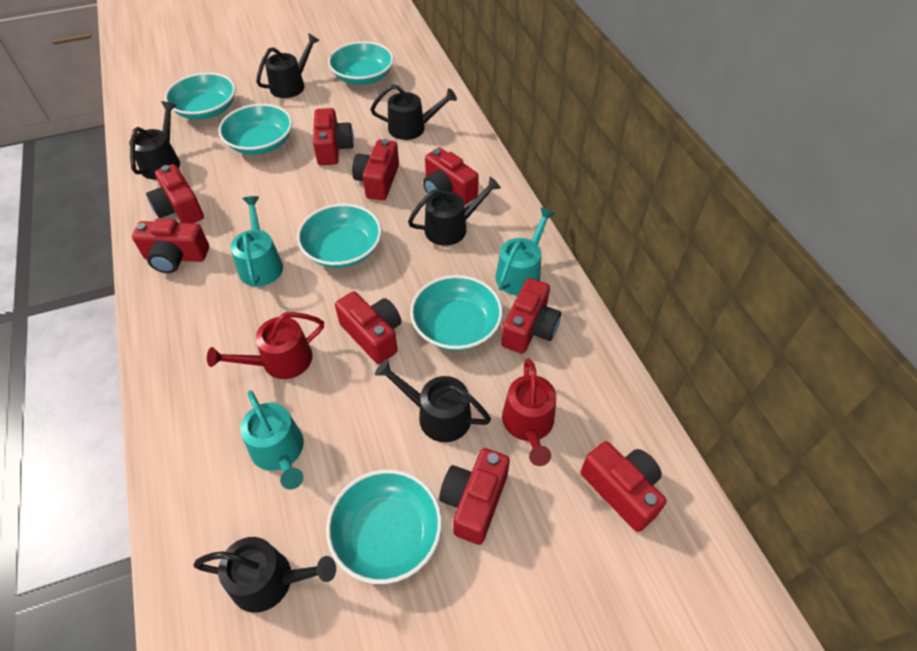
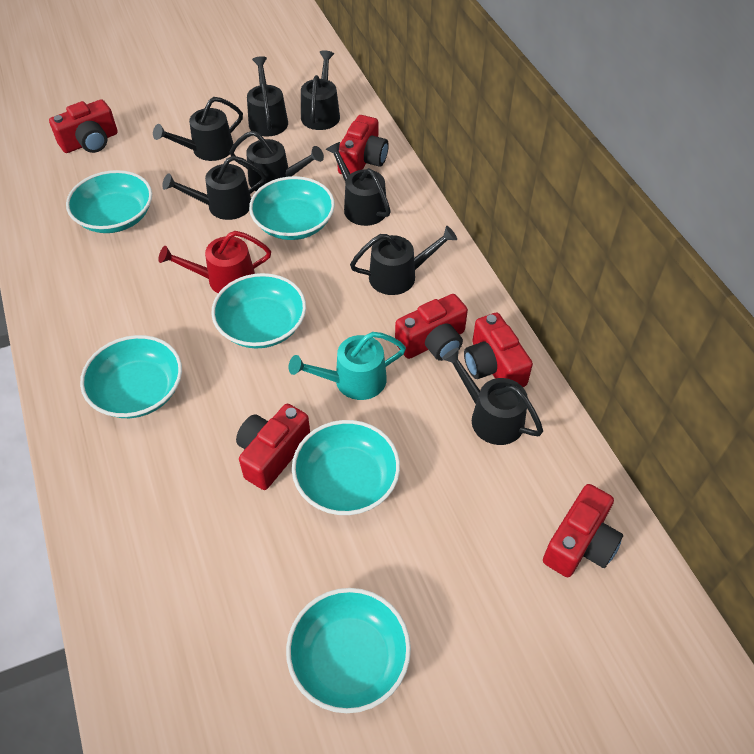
black watering can: [129,101,180,180] [193,537,336,613] [256,33,320,98] [371,85,457,140] [375,359,491,442] [408,177,501,246] = 6 -> [153,97,243,161] [162,156,266,220] [229,131,324,191] [247,56,288,136] [301,50,340,130] [326,142,391,226] [350,226,457,295] [442,348,543,445] = 8
red camera: [132,219,209,273] [146,164,204,223] [313,108,354,165] [335,291,401,364] [352,139,399,200] [423,148,479,205] [439,448,510,545] [501,278,561,354] [581,441,666,532] = 9 -> [49,99,118,153] [236,404,310,490] [337,115,389,174] [395,294,468,361] [464,313,533,387] [543,484,623,577] = 6
red watering can: [207,312,324,379] [502,358,556,466] = 2 -> [158,231,271,293] = 1
turquoise watering can: [231,196,283,287] [240,390,304,490] [496,207,555,295] = 3 -> [289,332,406,400] = 1

